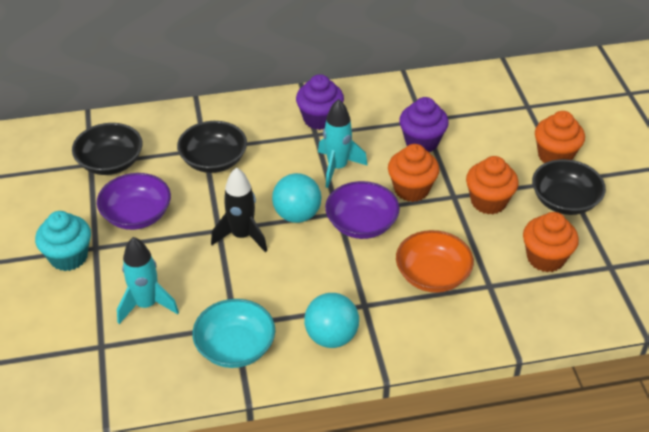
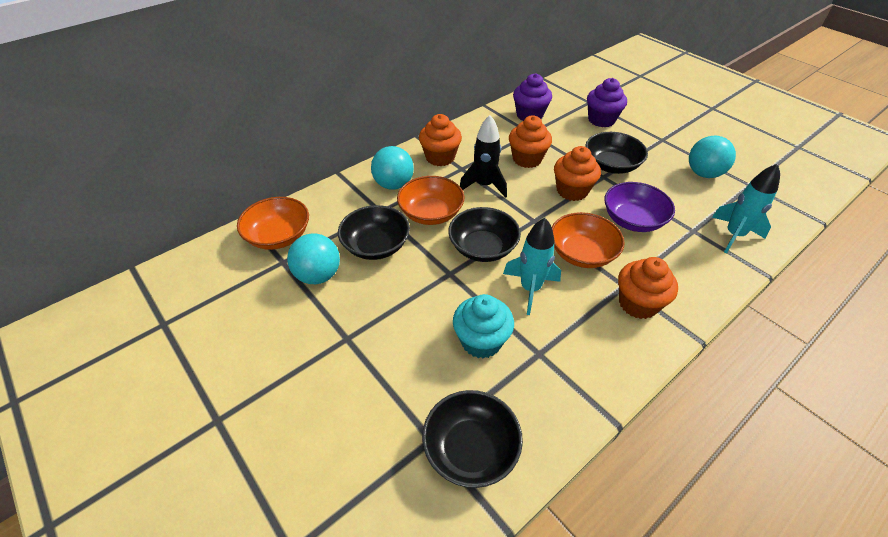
black bowl: [72,123,142,175] [177,121,247,173] [532,159,606,215] = 3 -> [338,205,410,260] [422,390,523,488] [448,207,521,262] [585,132,648,174] = 4
orange bowl: [396,230,474,293] = 1 -> [237,197,309,250] [397,176,465,225] [552,212,625,268] = 3
purple bowl: [97,173,171,230] [325,181,400,239] = 2 -> [605,182,675,232] = 1
turquoise ball: [272,173,322,223] [304,293,359,348] = 2 -> [287,233,340,284] [371,146,414,190] [689,136,736,178] = 3
turquoise bowl: [192,299,275,368] = 1 -> none = 0

